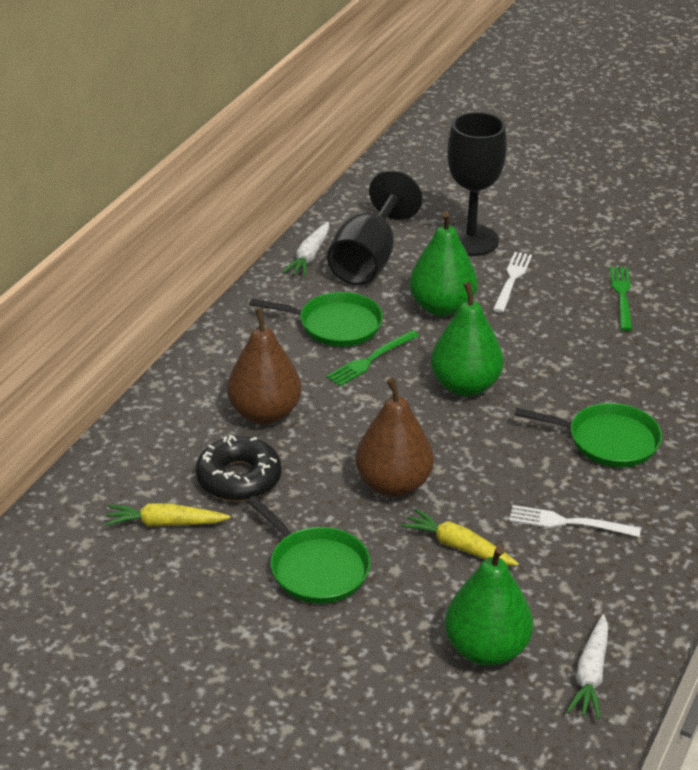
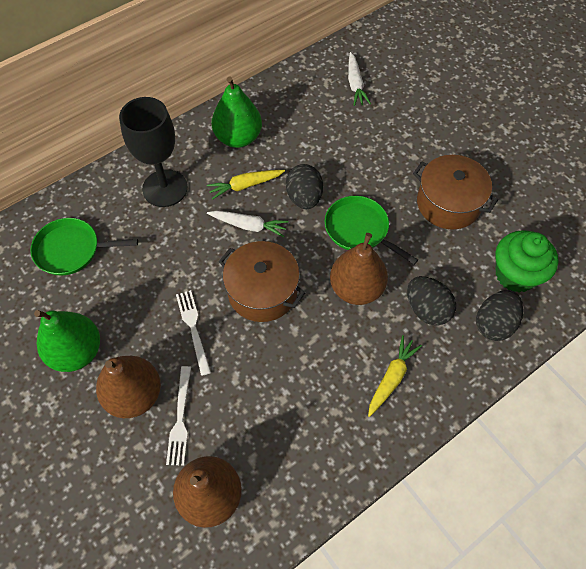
black donut: [196,435,282,501] = 1 -> none = 0
black egg: none = 0 -> [286,164,323,209] [407,276,456,326] [476,290,523,341] = 3
black goblet: [327,170,422,285] [447,112,507,256] = 2 -> [119,97,188,207] = 1
brown pear: [227,308,301,424] [355,378,434,497] = 2 -> [96,356,161,418] [173,456,242,528] [330,233,388,305] = 3
brown pot: none = 0 -> [218,241,305,322] [413,155,498,230] = 2
green cupcake: none = 0 -> [495,230,559,293] = 1
green fork: [326,330,419,386] [610,267,632,331] = 2 -> none = 0
green pan: [247,496,371,604] [250,292,383,347] [515,403,662,467] = 3 -> [30,218,138,276] [325,196,418,265] = 2
green pear: [409,211,478,316] [431,282,503,396] [445,545,533,666] = 3 -> [34,310,100,372] [212,77,262,148] = 2

